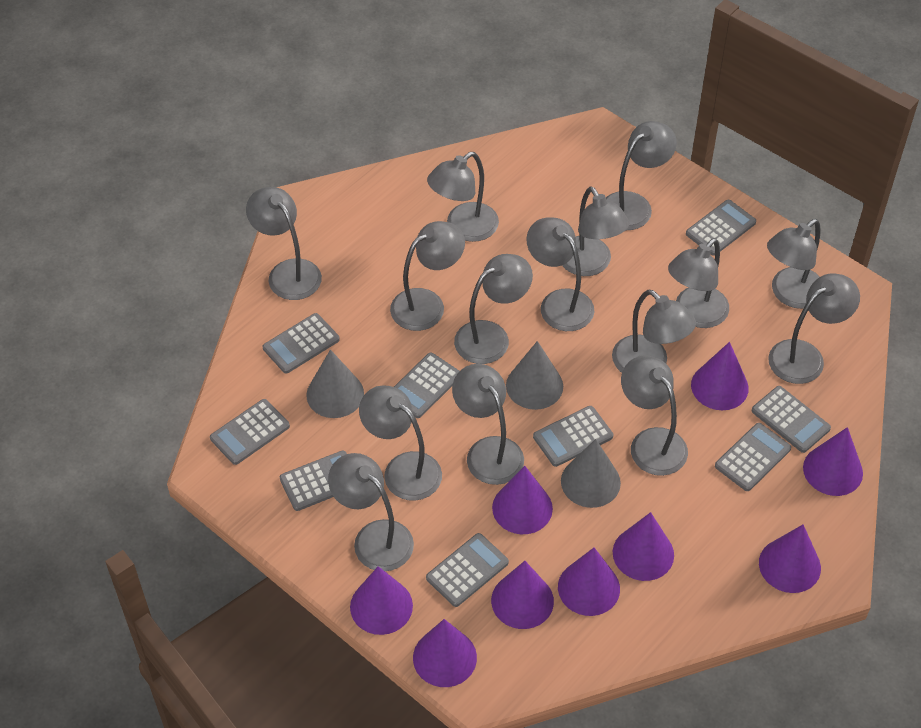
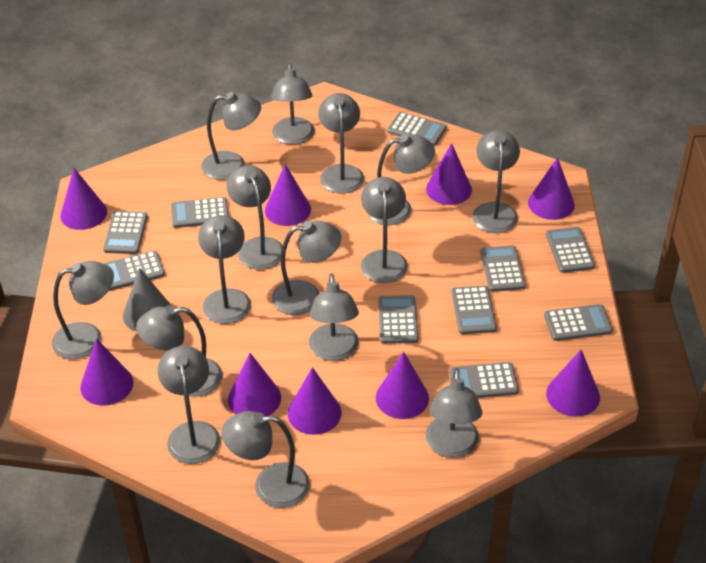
grey calculator: [210,399,290,465] [263,313,340,374] [280,450,347,511] [394,352,460,418] [426,533,509,607] [533,406,613,467] [686,200,756,256] [715,423,791,491] [752,386,831,453] = 9 -> [103,211,148,254] [103,251,165,291] [171,197,229,228] [378,295,419,344] [387,112,447,146] [450,362,519,398] [451,285,497,334] [480,245,526,292] [544,304,613,341] [546,227,595,273] = 10
grey cone: [306,350,364,418] [506,341,563,410] [561,439,621,508] = 3 -> [123,267,171,331] = 1

